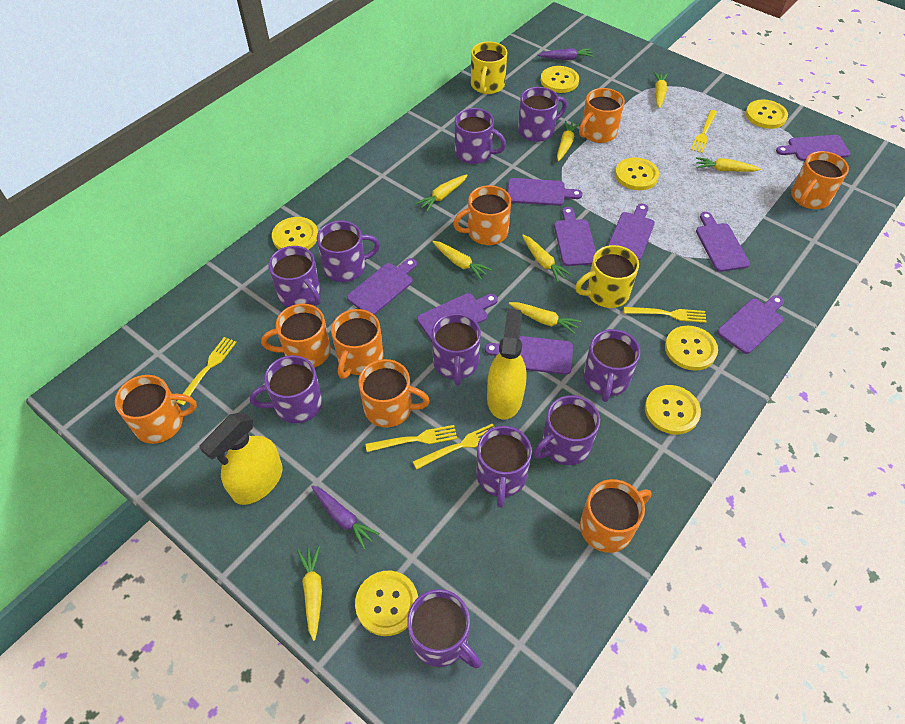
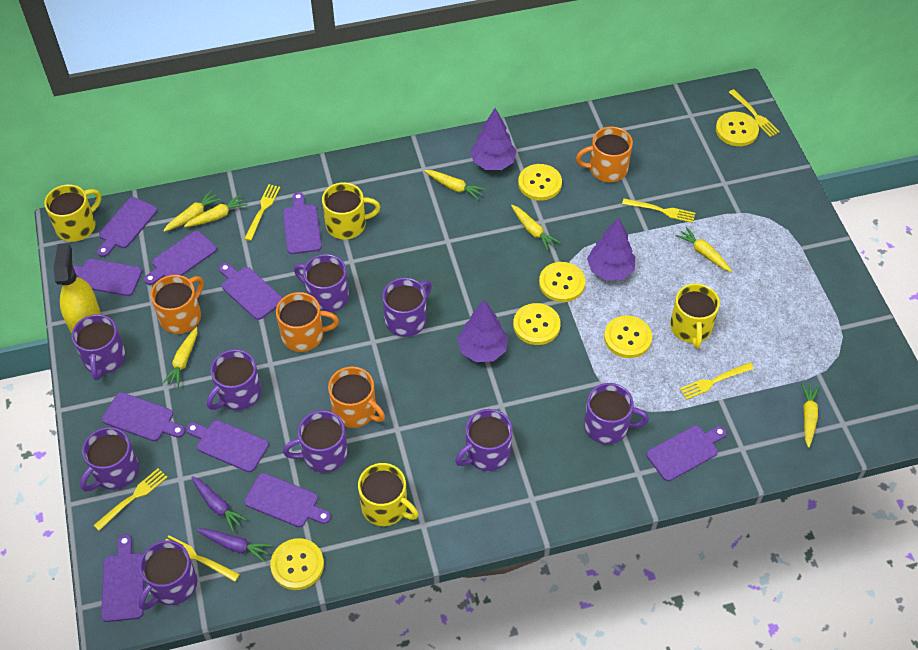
orange mug: [115,375,197,444] [261,304,331,368] [331,309,384,379] [358,359,430,427] [453,185,511,245] [579,88,625,143] [580,479,651,553] [791,151,849,209] = 8 -> [151,275,204,334] [276,292,339,352] [328,367,385,428] [576,127,633,182] = 4
purple cutting board: [347,258,417,315] [417,293,498,341] [485,336,573,375] [508,178,583,206] [554,207,596,266] [608,203,655,260] [696,212,750,272] [717,295,784,354] [776,135,850,161] = 9 -> [73,259,142,296] [97,197,157,257] [101,535,144,622] [102,392,185,441] [144,231,217,285] [186,420,269,472] [219,263,282,320] [244,473,331,527] [283,192,322,254] [646,425,727,481] = 10
purple mug: [250,355,322,423] [268,246,321,307] [317,221,380,282] [407,589,481,668] [432,313,481,385] [455,108,506,164] [476,426,532,508] [518,87,567,142] [533,395,600,465] [583,329,640,402] = 10 -> [72,314,126,380] [80,427,139,492] [139,540,197,610] [207,349,261,410] [283,410,348,473] [294,254,349,312] [382,278,432,337] [455,409,513,471] [584,383,649,445] = 9
purple tree: none = 0 -> [457,300,508,362] [471,108,517,170] [587,218,635,280] = 3
yellow button: [272,217,318,250] [355,570,418,636] [541,66,579,93] [615,157,659,190] [645,385,701,434] [665,326,718,371] [746,100,788,129] = 7 -> [270,538,324,590] [513,303,561,345] [518,164,562,201] [539,262,585,302] [604,316,652,358] [716,112,759,146] = 6
yellow carrot: [297,546,322,641] [416,174,468,212] [432,241,492,280] [509,302,581,334] [522,235,572,282] [557,121,580,161] [654,72,668,109] [696,157,761,172] = 8 -> [162,327,197,387] [163,190,221,232] [184,194,248,227] [424,170,485,200] [511,205,560,251] [676,227,732,272] [801,383,819,448] = 7
yellow fork: [177,337,237,405] [365,425,457,452] [413,423,494,469] [624,307,706,323] [691,110,717,153] = 5 -> [94,468,167,531] [166,535,240,582] [244,184,280,241] [622,198,695,223] [680,362,754,400] [729,89,780,137] = 6
yellow mug: [471,41,507,94] [575,245,639,308] = 2 -> [44,185,101,242] [322,182,380,240] [358,463,419,526] [670,283,720,348] = 4
yellow spray bottle: [199,412,282,505] [487,309,526,420] = 2 -> [54,243,101,334] = 1

